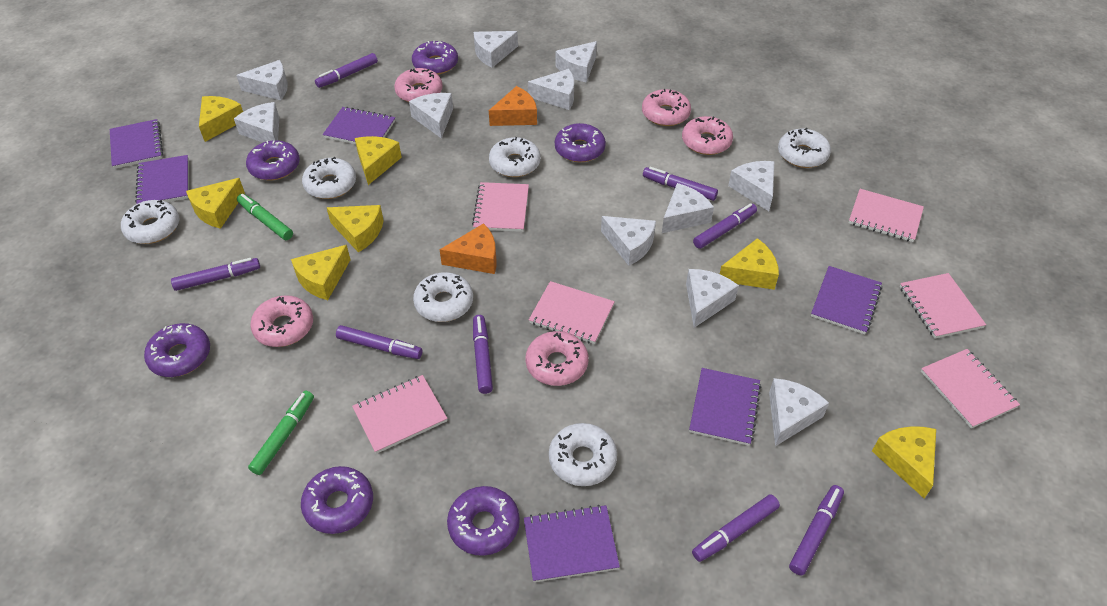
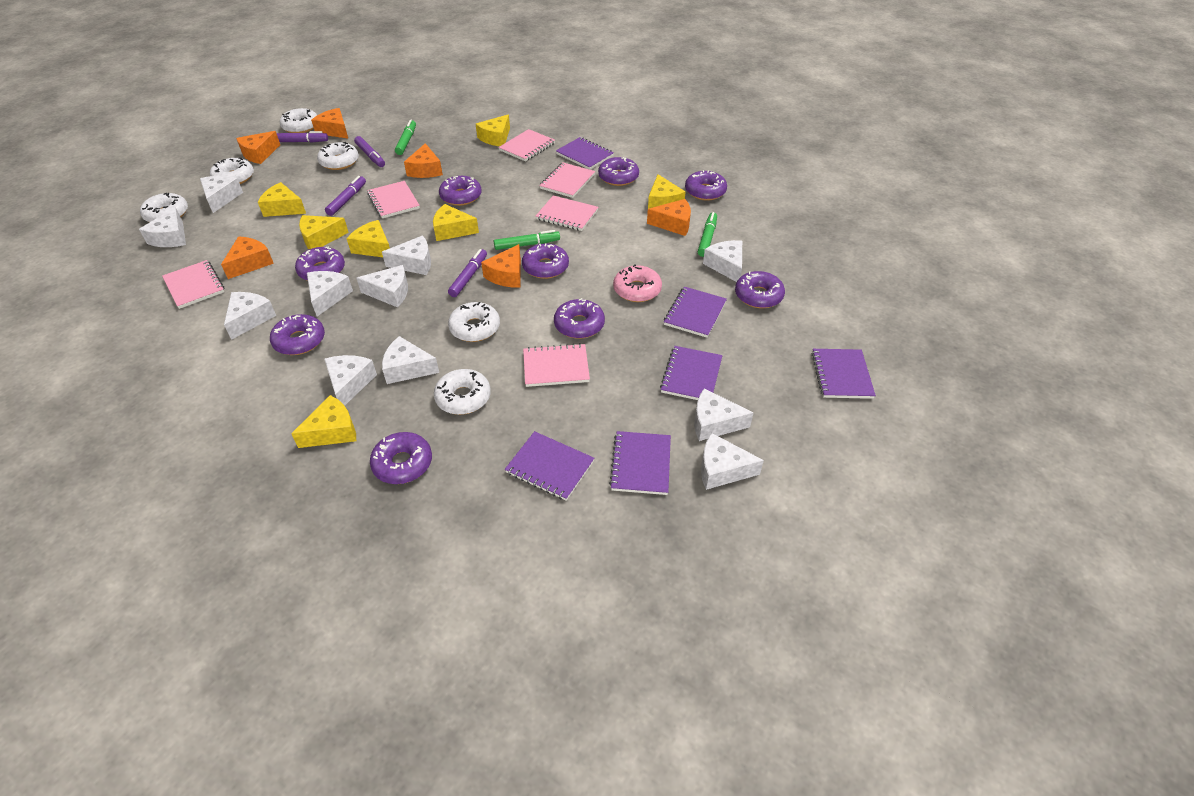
green marker: [237,194,293,240] [248,391,314,475] = 2 -> [395,120,416,155] [494,230,560,250] [698,212,717,257] = 3
orange cheese: [439,223,497,274] [489,86,537,126] = 2 -> [221,236,274,279] [236,131,280,164] [311,108,348,138] [404,143,443,178] [481,244,521,288] [647,199,691,236] = 6
pink donut: [250,295,313,347] [394,68,443,102] [525,331,588,386] [642,89,691,126] [682,116,733,155] = 5 -> [613,265,662,302] = 1
purple donut: [144,323,210,377] [246,140,300,180] [301,466,373,534] [412,41,458,75] [447,486,520,556] [555,123,606,162] = 6 -> [270,314,325,355] [295,246,345,281] [370,432,432,484] [439,176,481,206] [522,243,569,279] [554,298,605,339] [598,157,639,186] [685,170,727,201] [735,271,785,308] = 9
purple marker: [171,258,260,291] [315,53,378,88] [336,325,422,359] [473,315,493,394] [643,167,718,201] [692,494,780,562] [693,203,757,249] [789,485,844,576] = 8 -> [277,131,328,143] [325,176,366,216] [354,136,385,167] [448,249,487,297] = 4

